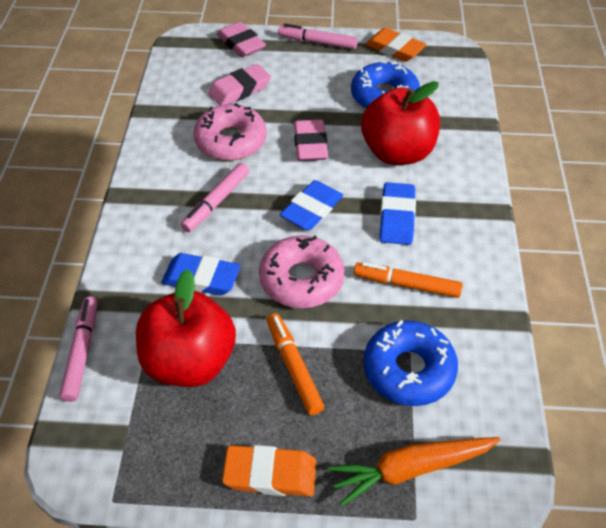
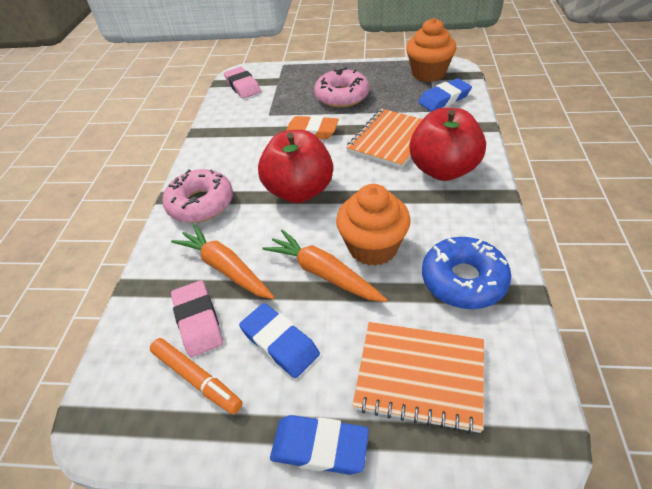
blue donut: [351,61,420,109] [364,320,458,406] = 2 -> [422,237,511,309] = 1
orange carrot: [328,437,501,507] = 1 -> [171,224,274,299] [262,229,387,302] = 2
orange cupcake: none = 0 -> [336,184,411,266] [406,18,456,82] = 2
orange eraser: [222,445,316,496] [365,28,427,62] = 2 -> [286,116,339,139] = 1
orange marker: [267,313,324,415] [354,262,463,298] = 2 -> [150,338,243,414] = 1
orange notebook: none = 0 -> [346,109,423,168] [353,322,484,434] = 2
pink eraser: [208,64,271,106] [217,22,266,57] [294,120,328,161] = 3 -> [171,280,223,357] [224,67,261,99] = 2
pink marker: [59,297,98,402] [181,163,249,232] [278,24,358,49] = 3 -> none = 0

